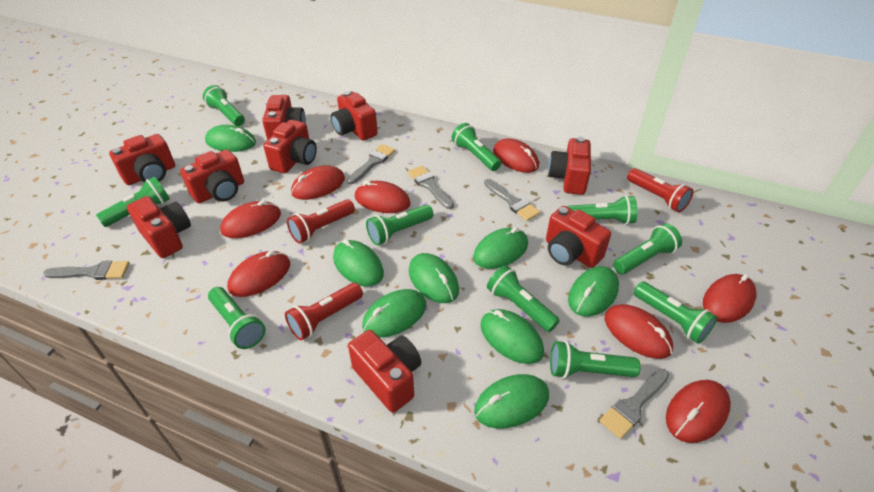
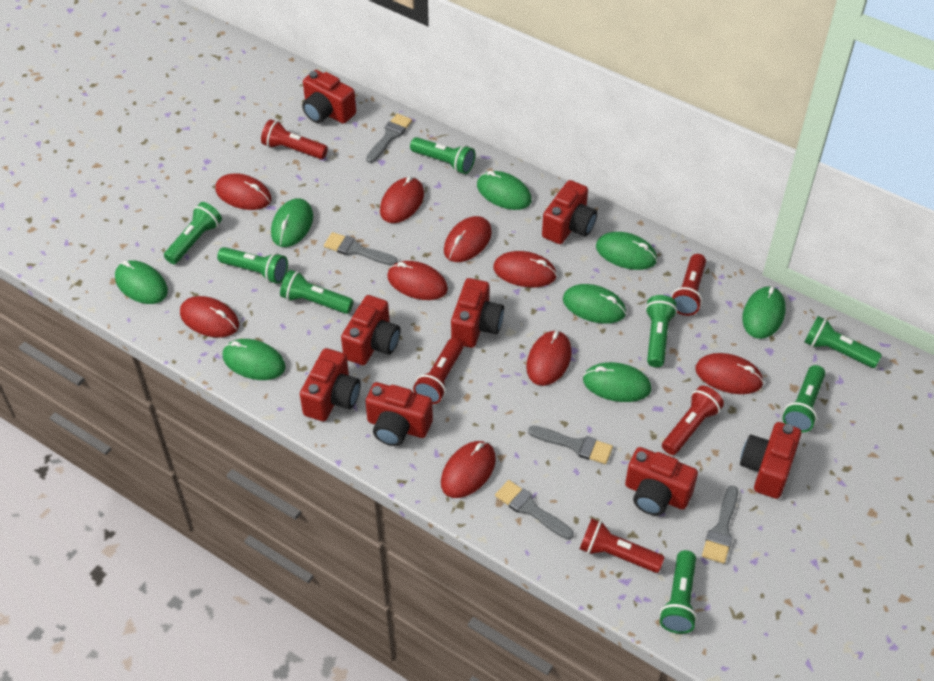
green flashlight: [96,177,170,227] [203,85,245,126] [208,287,266,349] [366,205,434,245] [452,123,501,171] [487,265,560,332] [550,341,640,379] [567,195,637,225] [613,223,682,274] [634,281,717,344] = 10 -> [164,202,222,264] [217,247,288,284] [280,270,354,314] [410,137,475,174] [645,295,677,367] [659,550,697,634] [783,365,825,432] [805,316,882,368] = 8
red camera: [109,134,175,185] [127,196,191,258] [180,149,244,203] [262,95,306,140] [263,119,317,173] [331,91,378,140] [348,330,421,413] [546,206,611,268] [548,137,591,195] = 9 -> [300,348,361,421] [302,70,356,124] [341,295,400,365] [365,382,433,446] [451,278,504,348] [542,180,597,244] [625,447,698,516] [740,422,801,499] = 8
red flashlight: [285,283,363,340] [287,199,355,243] [627,168,693,212] = 3 -> [261,119,328,159] [413,338,463,404] [580,519,665,573] [662,386,724,455] [671,254,706,316] = 5
red mouse: [220,200,281,238] [227,250,290,297] [291,165,345,200] [355,181,410,213] [493,138,539,173] [605,304,673,359] [666,380,731,443] [703,274,756,323] = 8 -> [180,296,239,338] [215,173,272,210] [380,176,424,223] [387,261,448,300] [441,441,496,498] [444,216,492,262] [493,251,557,287] [526,331,572,386] [695,353,764,394] = 9

